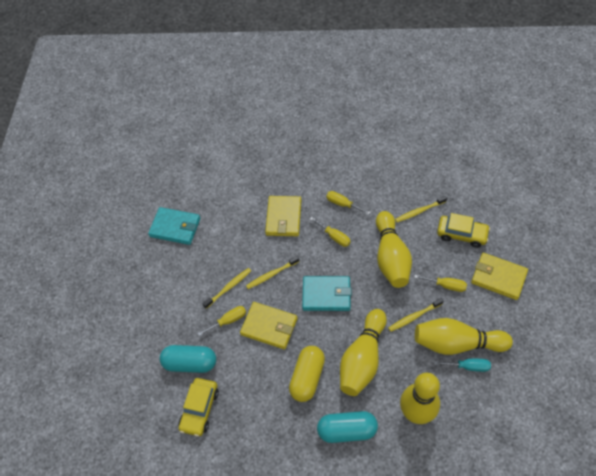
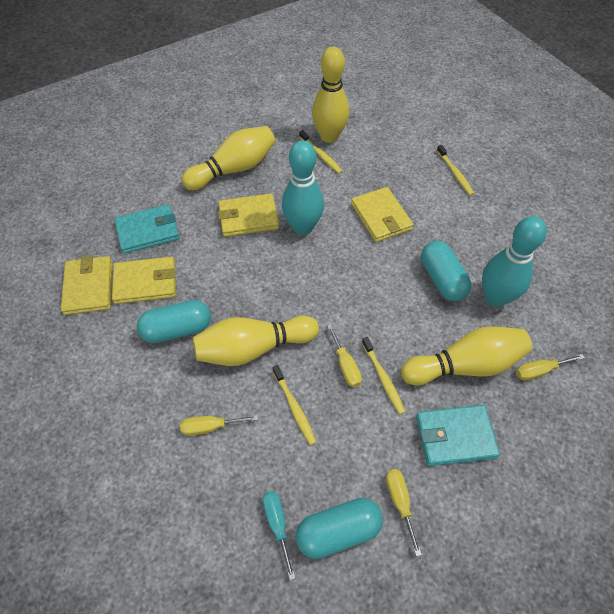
turquoise bowling pin: none = 0 -> [282,140,324,235] [482,216,547,307] = 2
turquoise capsule: [160,345,216,373] [317,411,378,443] = 2 -> [137,300,211,343] [296,498,383,559] [421,241,472,301] = 3
yellow capsule: [289,346,325,402] = 1 -> none = 0
yellow car: [179,378,219,437] [437,213,490,248] = 2 -> none = 0
yellow wallet: [240,302,297,350] [265,196,301,236] [471,253,528,300] = 3 -> [61,255,112,315] [112,257,176,304] [218,194,279,237] [351,187,413,242] = 4

